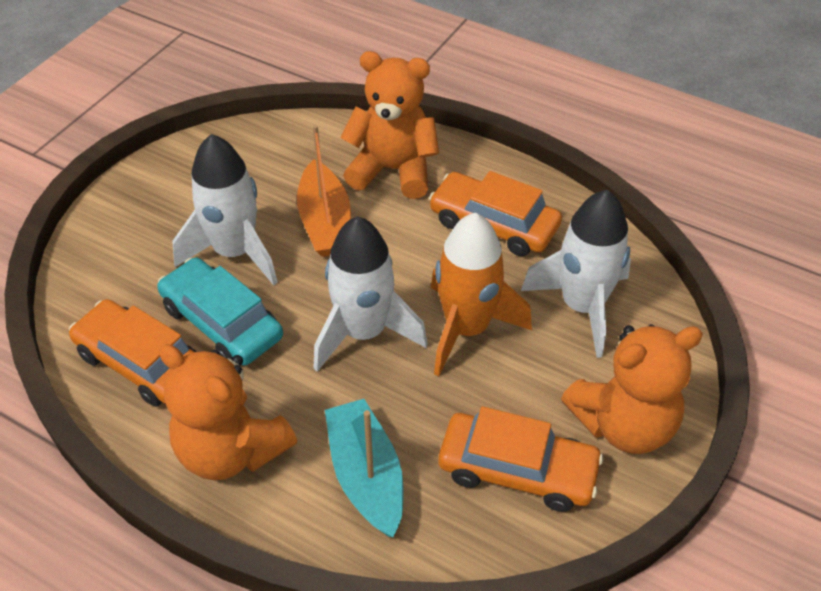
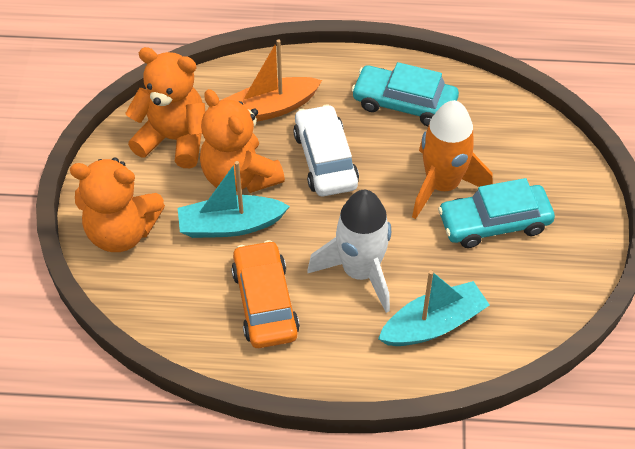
orange car: [69,299,197,407] [429,171,562,256] [438,406,604,512] = 3 -> [231,240,300,348] = 1
turquoise boat: [325,399,403,537] = 1 -> [178,161,290,238] [378,270,490,346] = 2
turquoise car: [157,257,283,365] = 1 -> [352,62,459,126] [438,178,555,248] = 2
white car: none = 0 -> [293,104,359,196] = 1
white rocket: [173,134,278,285] [313,216,428,372] [521,190,631,358] = 3 -> [307,190,391,313] = 1

